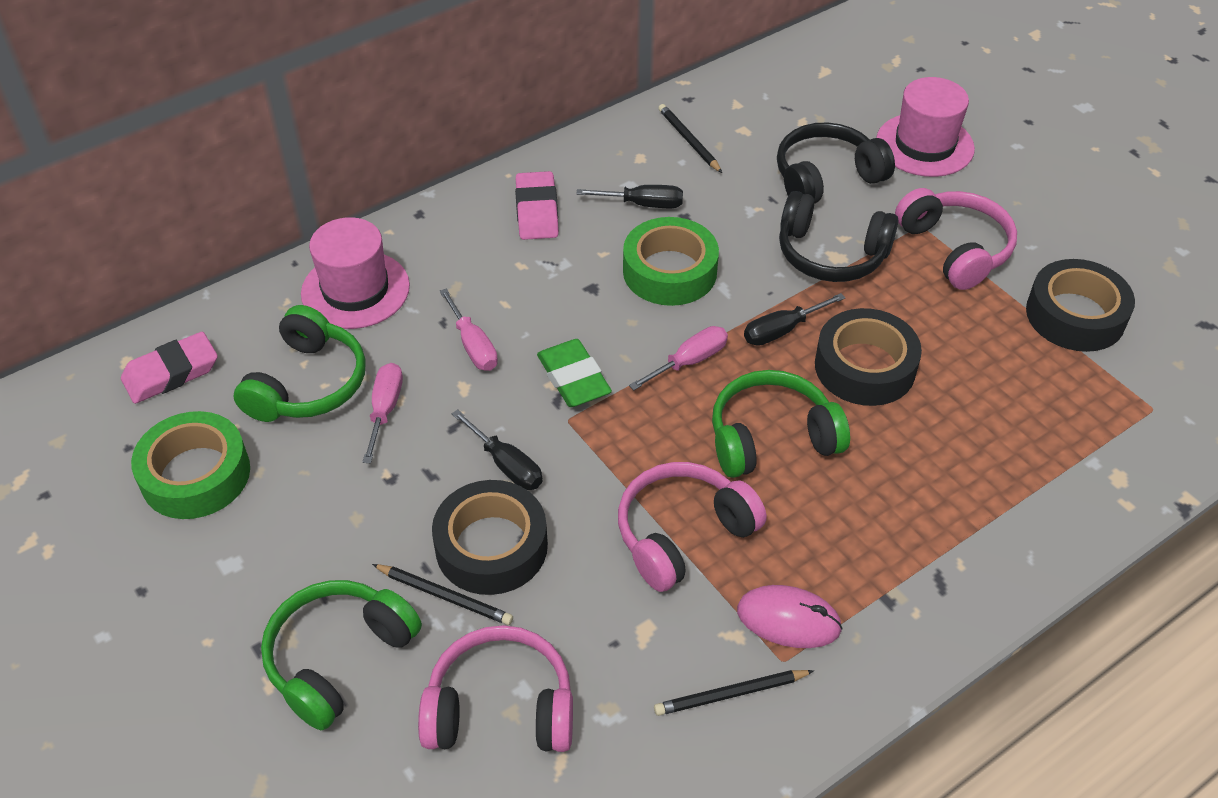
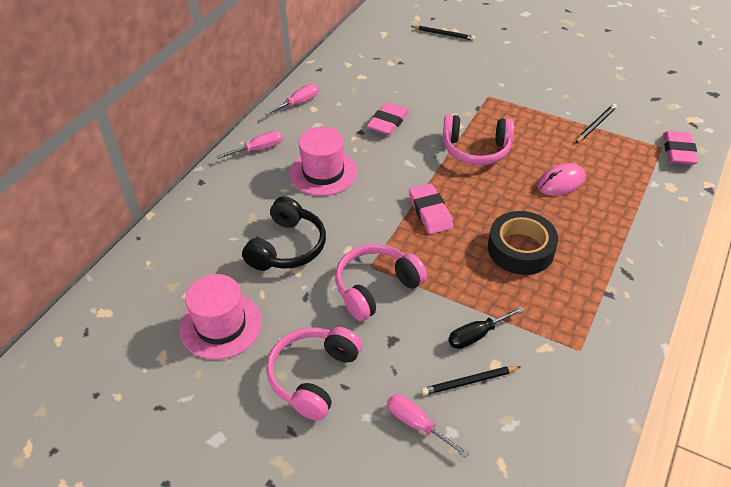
black headphones: [777,123,895,204] [779,191,898,282] = 2 -> [242,196,326,271] = 1
black screwdriver: [452,409,543,490] [576,185,683,208] [744,293,845,346] = 3 -> [448,307,524,349] = 1
black tape: [432,480,548,595] [815,308,922,406] [1026,259,1135,352] = 3 -> [488,211,558,275] = 1
green eraser: [537,339,612,407] = 1 -> none = 0
green headphones: [233,305,366,422] [261,580,422,730] [712,370,850,478] = 3 -> none = 0
green tape: [131,411,250,519] [623,217,719,306] = 2 -> none = 0
pink eraser: [121,332,218,404] [515,171,559,240] = 2 -> [367,102,409,135] [409,183,453,234] [663,131,698,165] = 3

